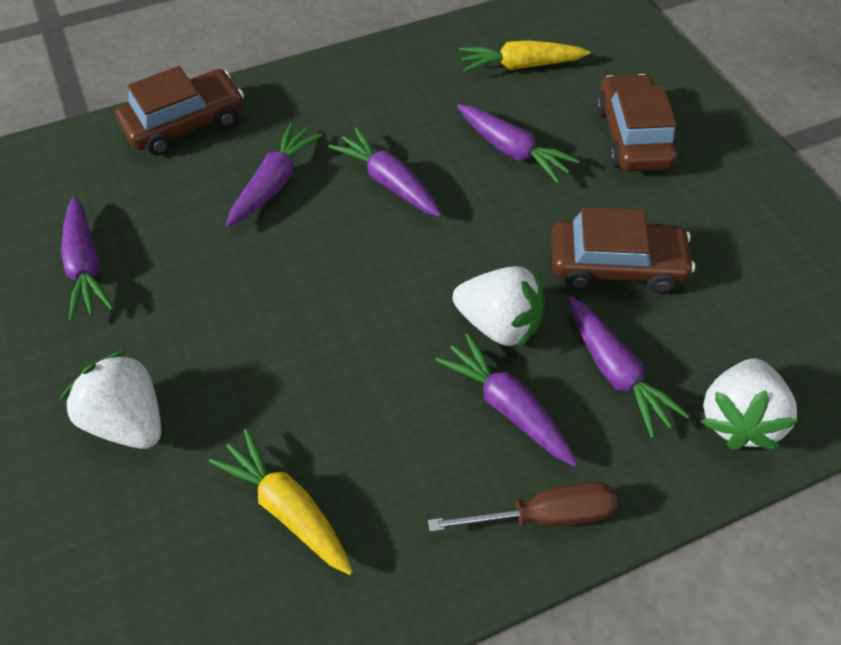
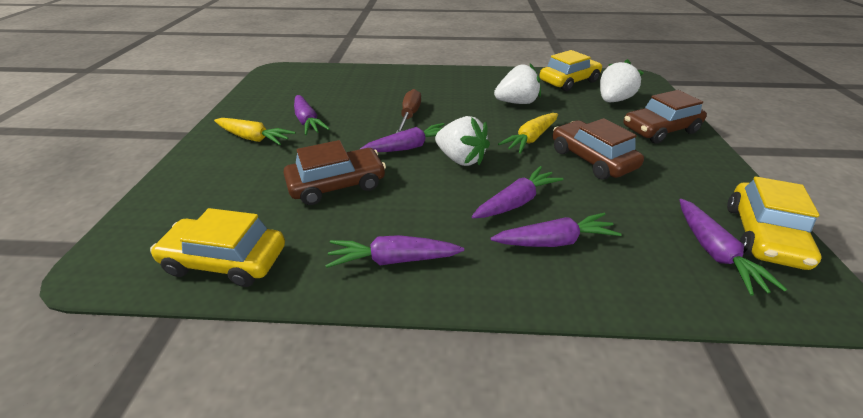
yellow car: none = 0 -> [150,208,285,287] [539,50,602,91] [727,177,821,270] = 3

